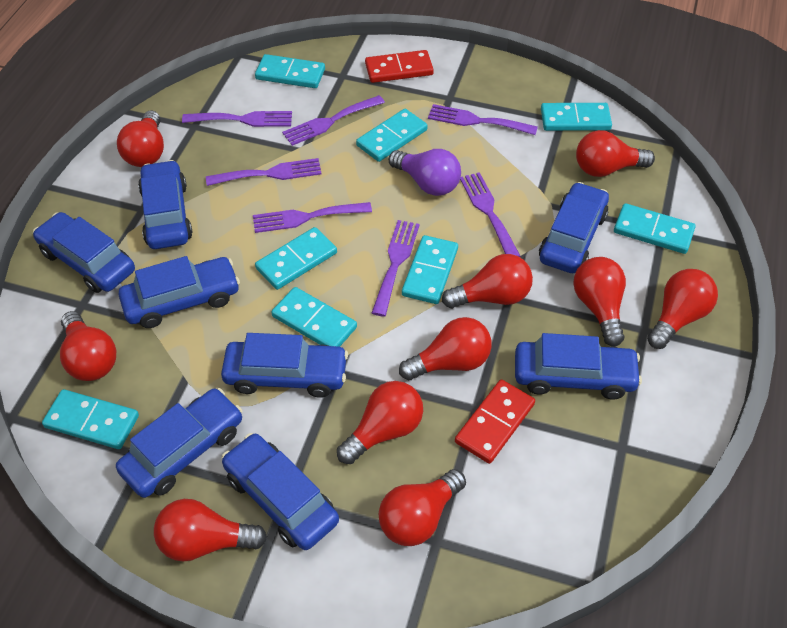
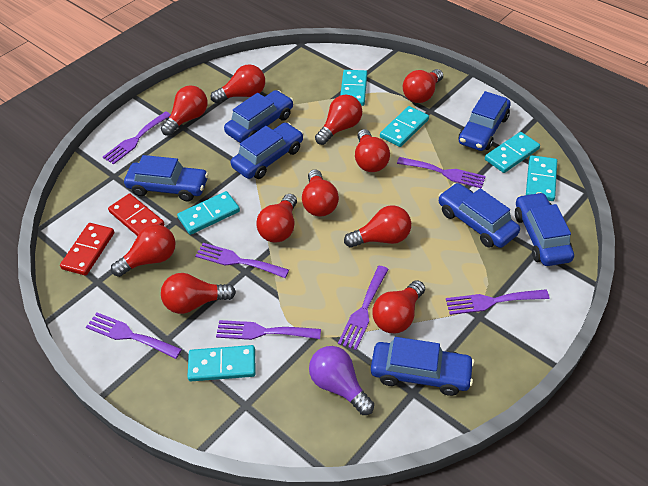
blue car: [33,212,135,293] [116,388,243,498] [119,256,240,328] [138,160,193,249] [221,333,348,398] [222,433,339,550] [515,333,642,400] [539,182,609,273] = 8 -> [124,155,208,201] [224,90,293,143] [231,123,303,179] [371,337,475,396] [438,183,520,248] [459,91,511,151] [515,192,574,266] = 7
red light bulb: [60,311,116,381] [117,110,164,167] [154,499,267,562] [337,381,423,464] [379,469,466,546] [399,317,492,380] [442,254,533,308] [573,257,626,347] [576,130,655,177] [647,269,718,349] = 10 -> [111,225,176,277] [161,85,208,136] [161,273,236,314] [211,64,265,103] [256,194,297,242] [302,169,339,216] [315,95,362,145] [344,205,411,248] [355,129,390,172] [372,280,425,333] [403,69,443,103] = 11
turquoise domino: [42,389,139,449] [255,54,325,88] [255,227,337,290] [271,287,357,347] [356,109,428,162] [402,235,458,304] [541,103,612,131] [614,203,695,254] = 8 -> [177,191,240,235] [187,345,256,381] [340,70,367,106] [380,106,429,147] [485,132,540,173] [526,155,557,201] = 6

